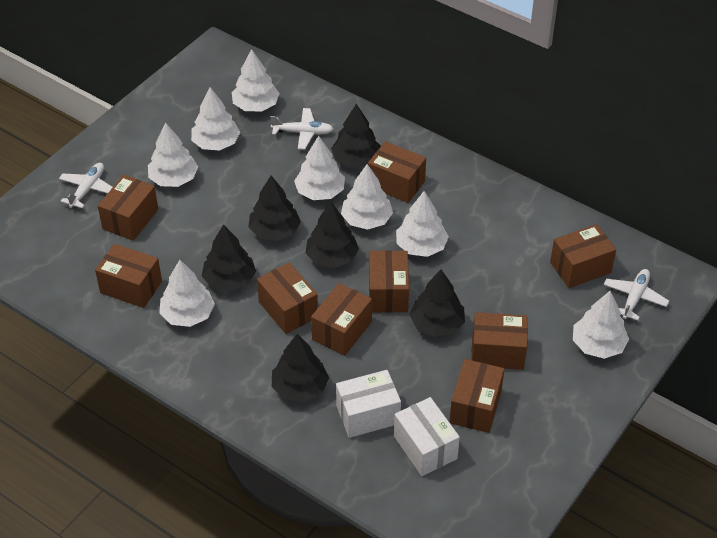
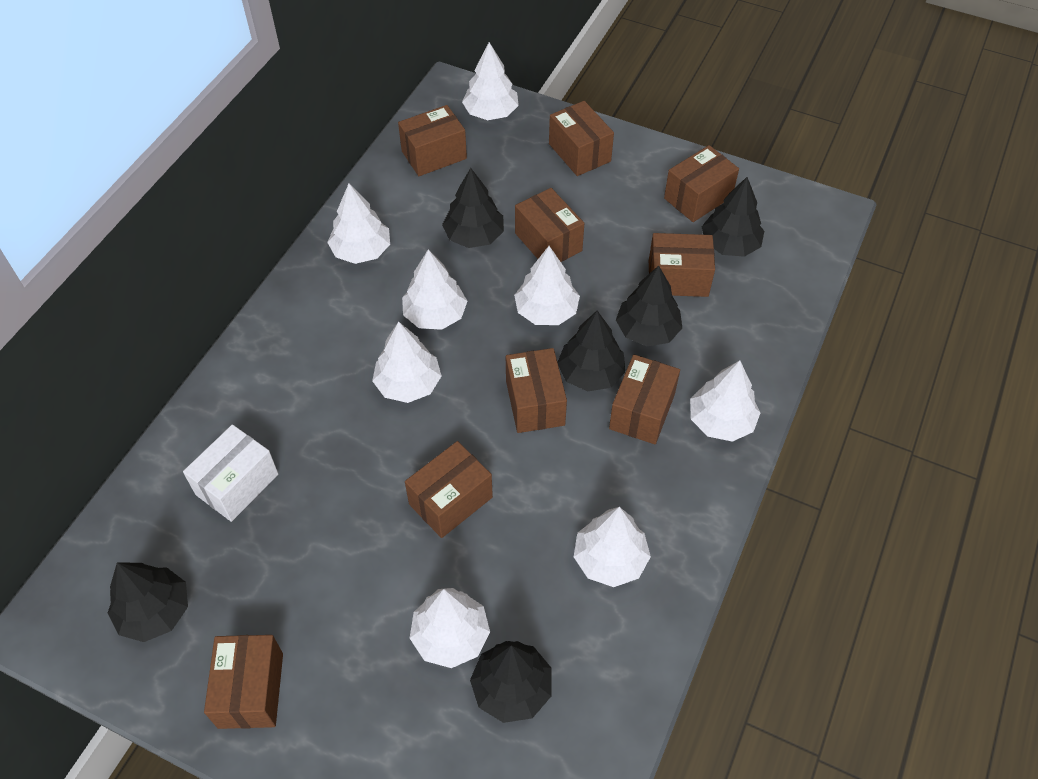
white box: [336,370,401,438] [394,397,460,476] = 2 -> [183,425,278,522] = 1
white plane: [59,163,113,208] [270,108,333,149] [604,269,669,320] = 3 -> none = 0

